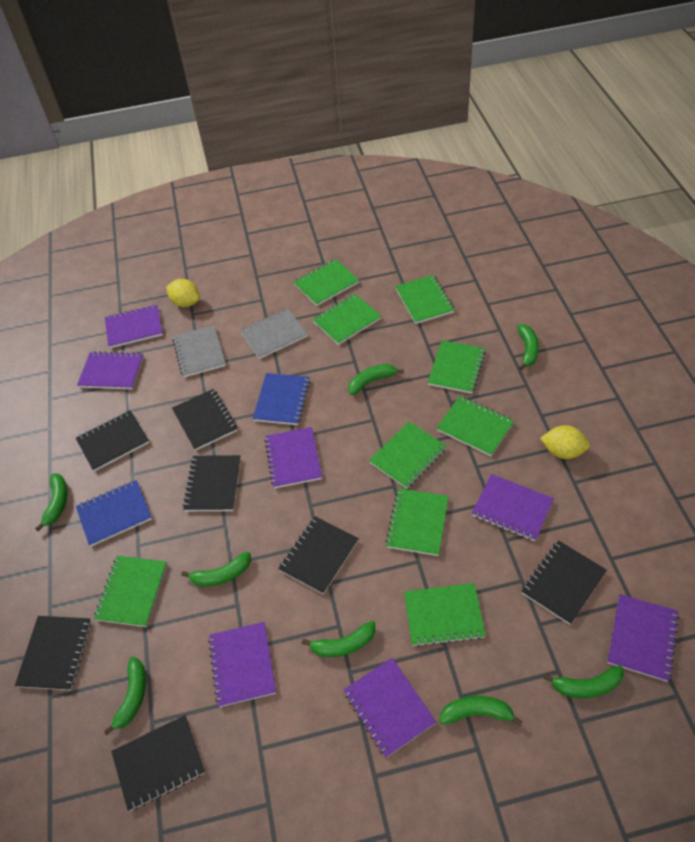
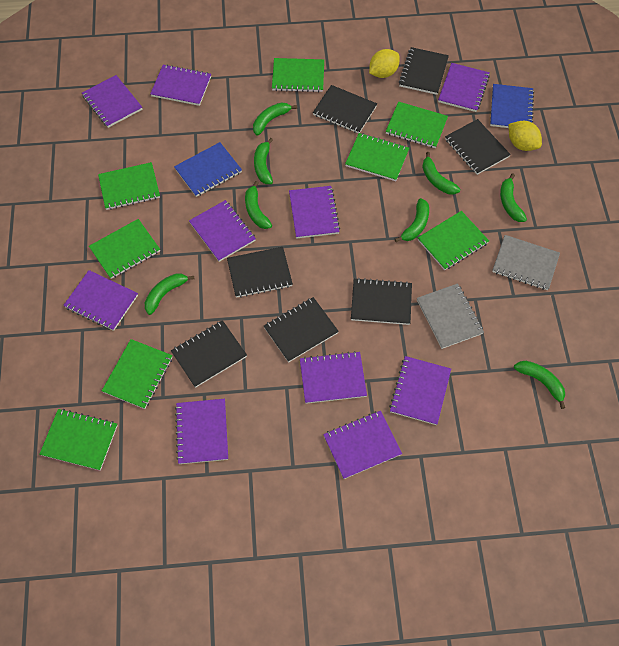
green notebook: [94,556,167,627] [294,259,359,306] [312,294,381,345] [369,421,447,489] [386,488,449,556] [395,275,455,324] [404,583,486,647] [428,340,486,394] [437,396,514,456] = 9 -> [39,409,118,471] [89,219,160,279] [98,162,160,210] [102,339,173,409] [272,58,324,92] [345,133,409,181] [386,102,448,148] [418,211,489,270] = 8
purple notebook: [77,351,143,389] [105,305,163,348] [208,622,276,707] [264,427,322,488] [343,658,436,758] [472,474,554,541] [607,594,679,682] = 7 -> [63,270,138,331] [82,75,142,128] [150,64,211,106] [175,399,228,464] [189,200,256,262] [289,186,340,238] [300,351,367,404] [323,411,402,479] [389,356,451,425] [438,63,490,112] = 10

